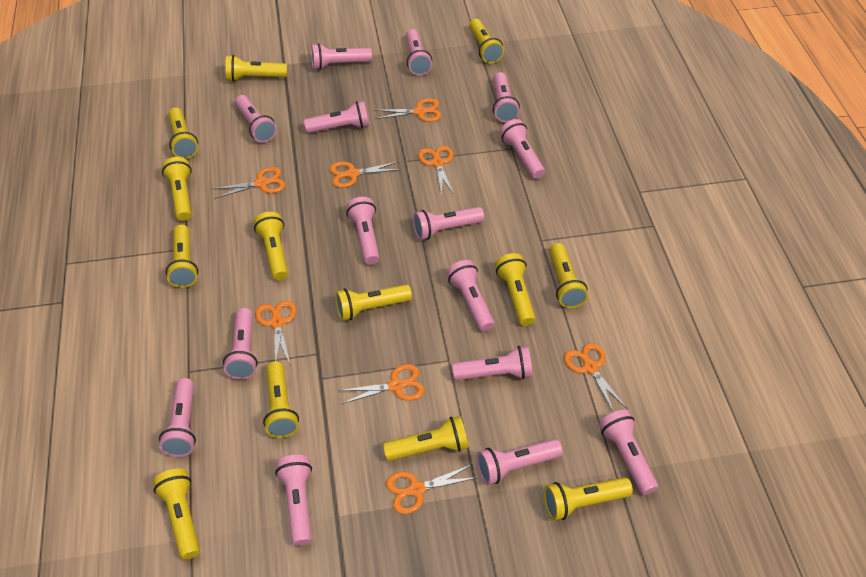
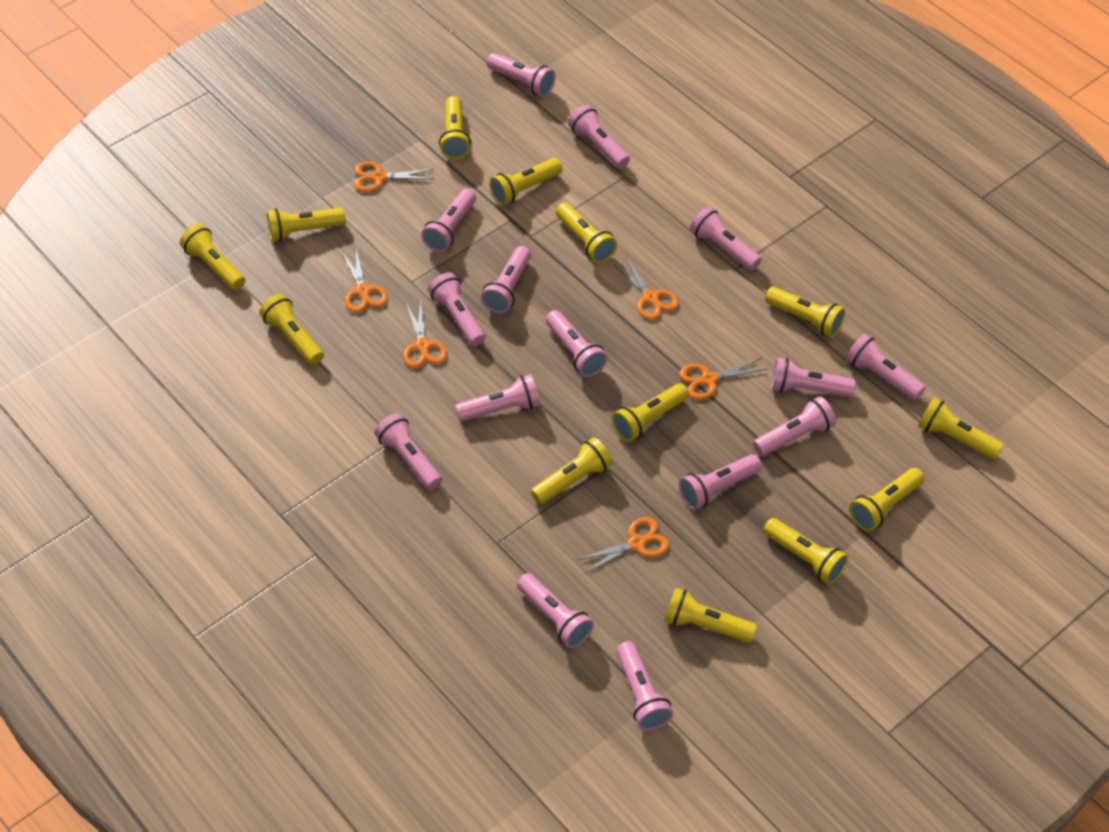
orange scissors: [213,167,285,199] [255,300,296,366] [330,161,402,188] [338,364,425,404] [374,98,441,122] [386,464,478,514] [418,146,454,197] [564,343,627,412] = 8 -> [342,249,388,312] [354,161,434,192] [403,299,447,368] [577,517,670,574] [613,256,679,320] [679,358,767,400] = 6

